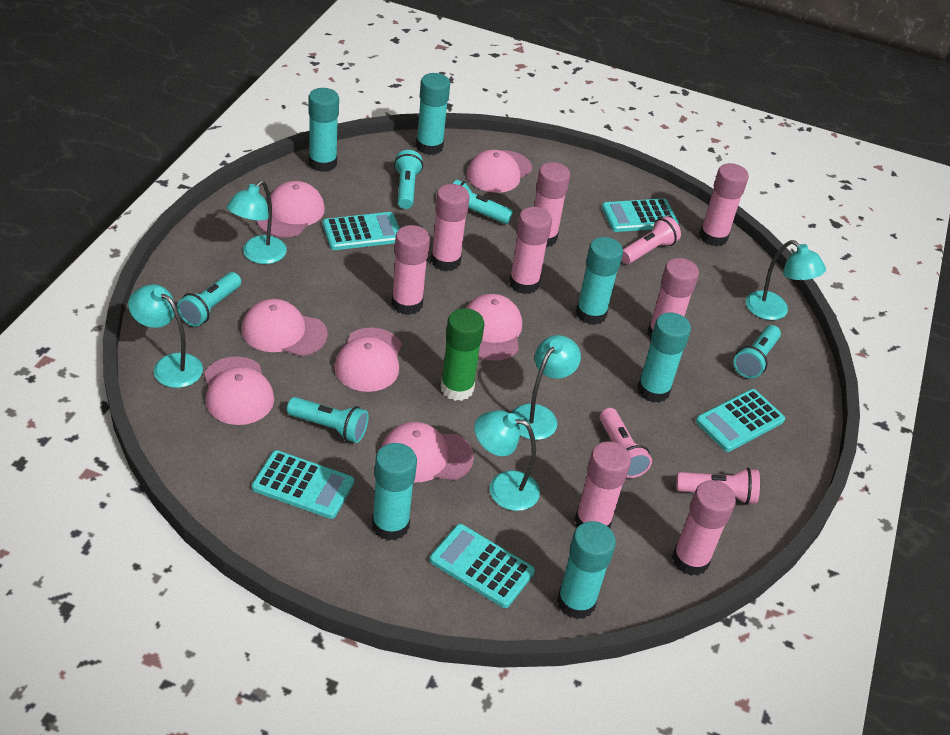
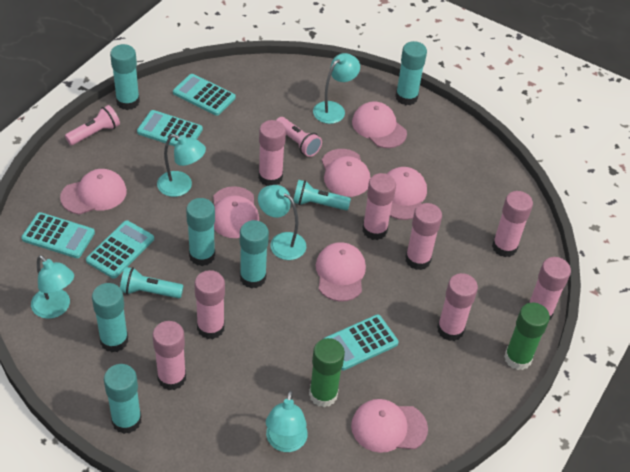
green glue stick: [441,308,484,401] = 1 -> [309,338,345,407] [504,302,550,370] = 2
pink flashlight: [600,408,652,478] [621,216,681,264] [676,468,760,505] = 3 -> [65,105,120,145] [276,117,322,157] = 2
turquoise flashlight: [177,272,241,327] [287,397,369,443] [394,150,423,209] [453,180,513,224] [733,325,781,378] = 5 -> [120,267,183,298] [294,180,351,210] = 2

